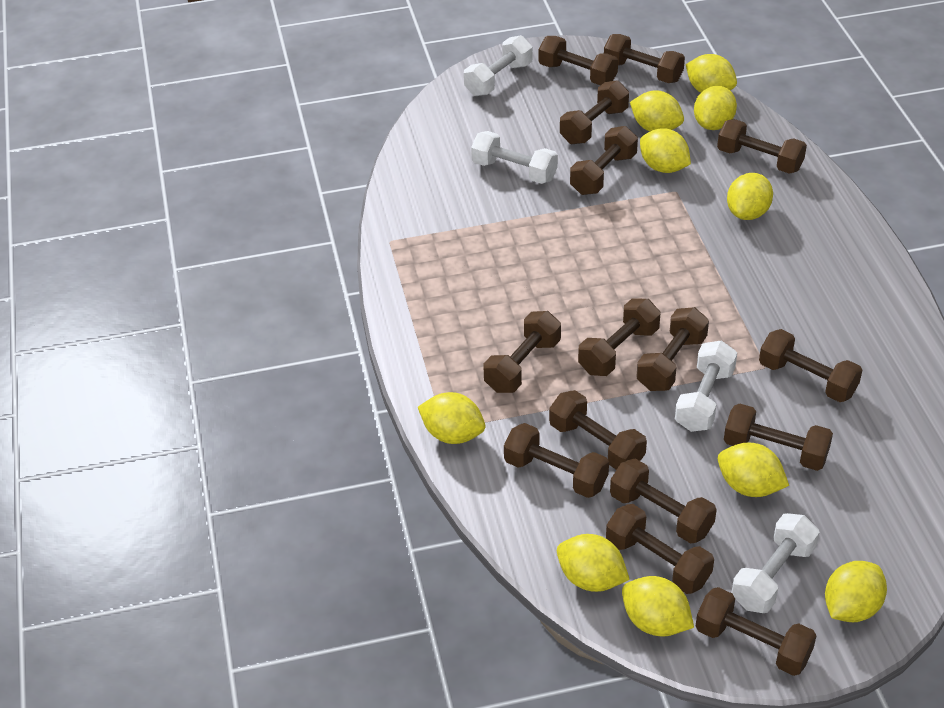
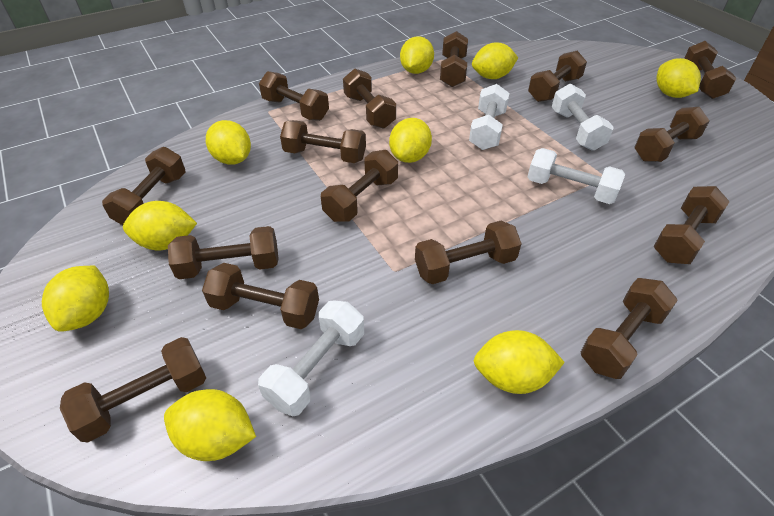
yellow lemon: [418,392,485,444] [557,534,630,592] [622,576,694,637] [630,90,684,132] [640,128,691,173] [686,54,737,92] [694,86,737,130] [718,443,789,497] [727,173,773,220] [825,561,887,622] = 10 -> [42,266,109,332] [123,201,197,250] [164,389,256,461] [206,120,251,165] [389,118,432,163] [400,36,434,74] [472,43,518,79] [474,330,565,394] [657,58,701,98] = 9

